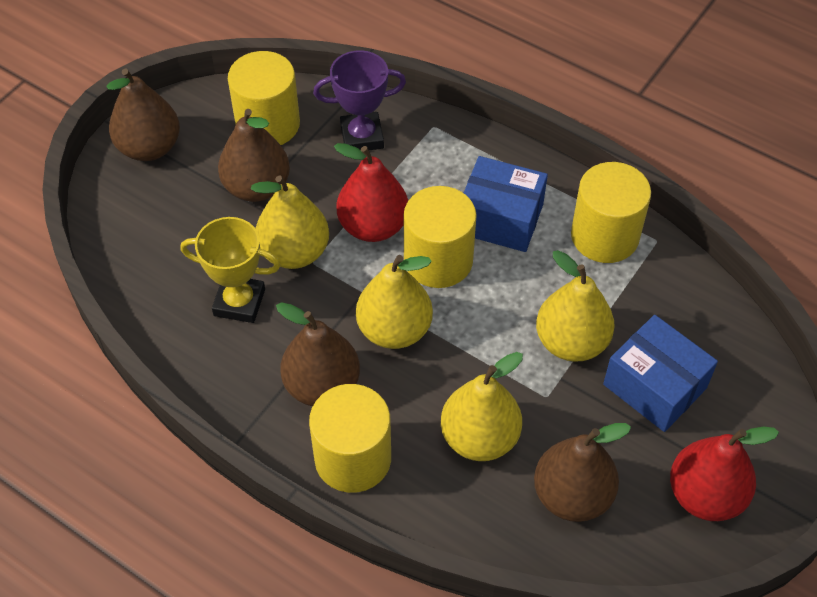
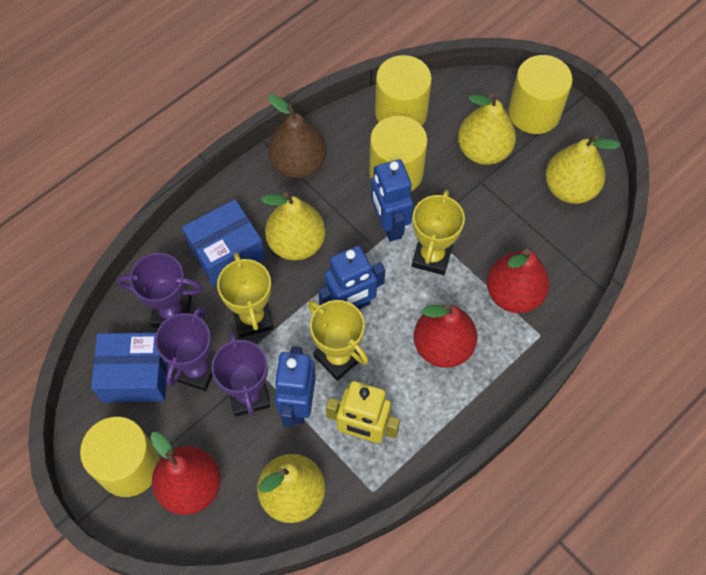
blue robot: none = 0 -> [274,347,316,427] [318,246,385,309] [371,159,413,242] = 3
brown pear: [106,69,180,161] [218,109,290,202] [276,302,360,406] [534,423,631,522] = 4 -> [268,94,326,178] = 1
purple trophy: [313,50,406,150] = 1 -> [118,253,203,327] [155,306,214,391] [211,332,270,417] = 3
red pear: [334,143,408,242] [670,427,779,521] = 2 -> [150,432,221,515] [414,304,477,368] [487,249,550,313] = 3
yellow robot: none = 0 -> [326,381,400,444] = 1
yellow trophy: [181,217,280,323] = 1 -> [217,253,274,338] [308,300,368,381] [412,190,465,275] = 3

